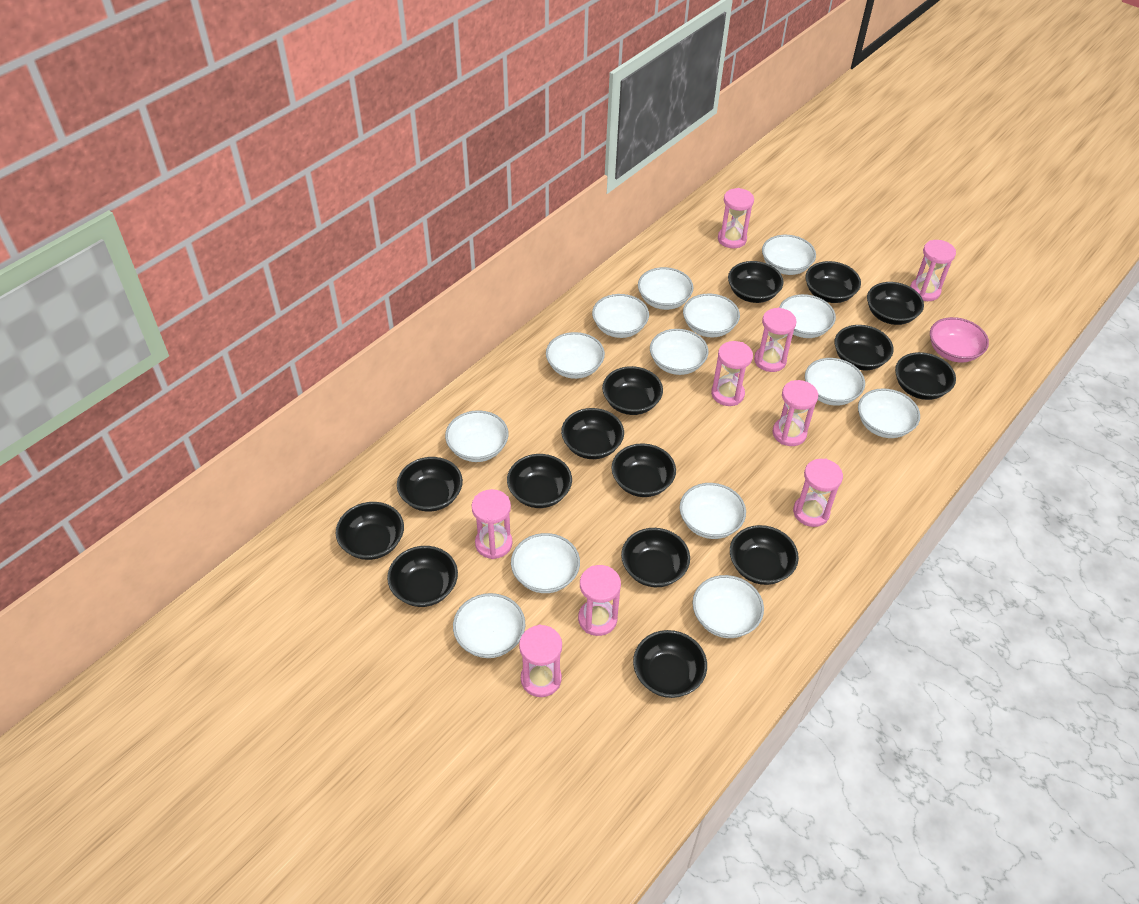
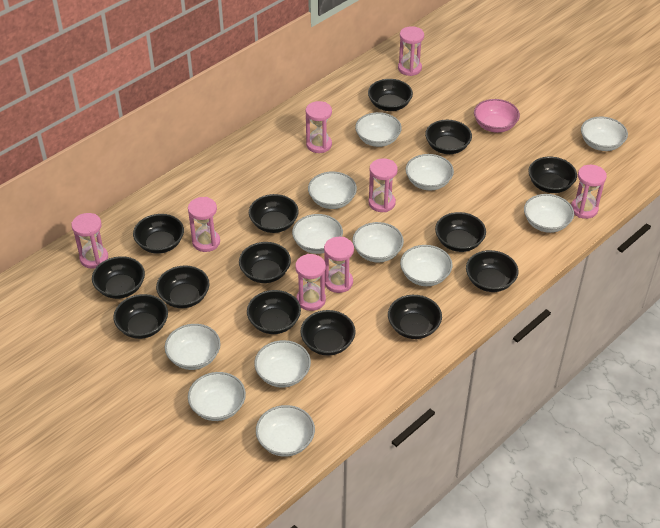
black bowl: [335,502,404,560] [387,546,458,607] [397,457,463,512] [507,454,572,508] [561,408,624,459] [602,366,663,415] [611,443,676,497] [621,528,690,587] [633,630,707,698] [728,261,784,303] [730,525,799,585] [805,261,861,303] [835,325,894,370] [867,282,924,325] [895,352,956,400] = 15 -> [92,256,145,299] [113,294,168,339] [133,214,184,254] [156,265,210,308] [239,242,291,283] [247,290,301,334] [249,194,299,233] [300,310,356,356] [368,79,413,111] [388,295,442,339] [425,120,472,154] [435,212,486,252] [466,250,519,292] [528,157,577,193] = 14
pink hourglass: [472,489,513,559] [519,625,562,697] [578,565,621,636] [711,341,753,406] [718,188,754,248] [754,307,797,372] [772,380,818,446] [793,459,843,527] [910,240,956,301] = 9 -> [72,213,108,269] [188,197,220,252] [295,254,326,311] [306,101,332,153] [324,237,354,293] [368,158,398,212] [398,26,424,76] [571,165,607,219] = 8
white bowl: [445,410,509,462] [453,593,525,658] [511,533,580,593] [546,332,605,379] [592,294,649,338] [638,267,693,310] [650,329,708,375] [679,483,746,539] [683,293,740,338] [693,575,764,638] [762,235,816,275] [779,294,836,338] [805,358,865,406] [858,388,920,438] = 14 -> [165,324,221,370] [188,372,246,421] [254,340,311,388] [256,405,315,457] [292,214,343,254] [308,172,357,209] [353,222,404,262] [355,112,402,147] [400,245,453,286] [406,154,454,190] [524,194,574,233] [581,117,628,151] = 12

